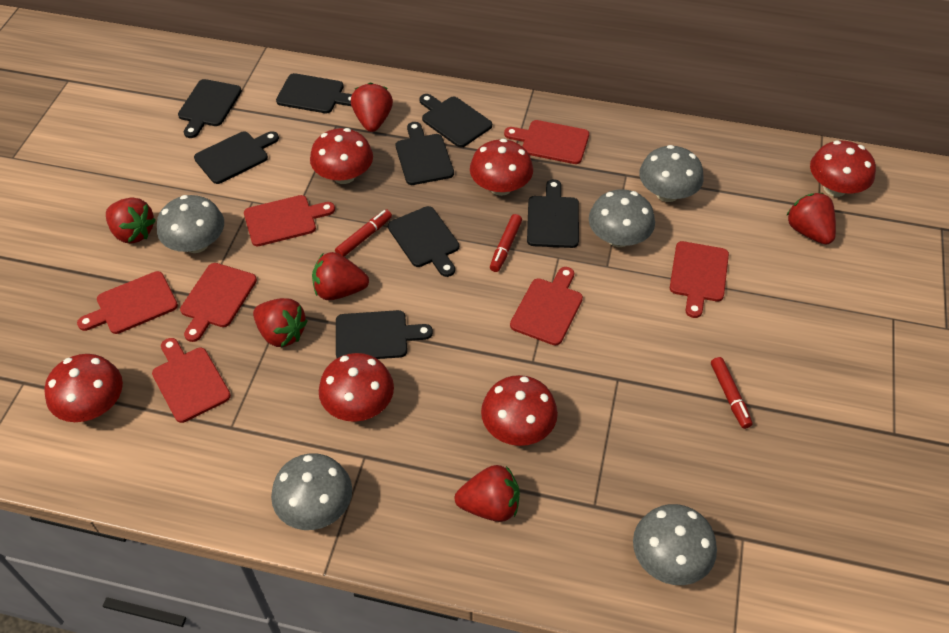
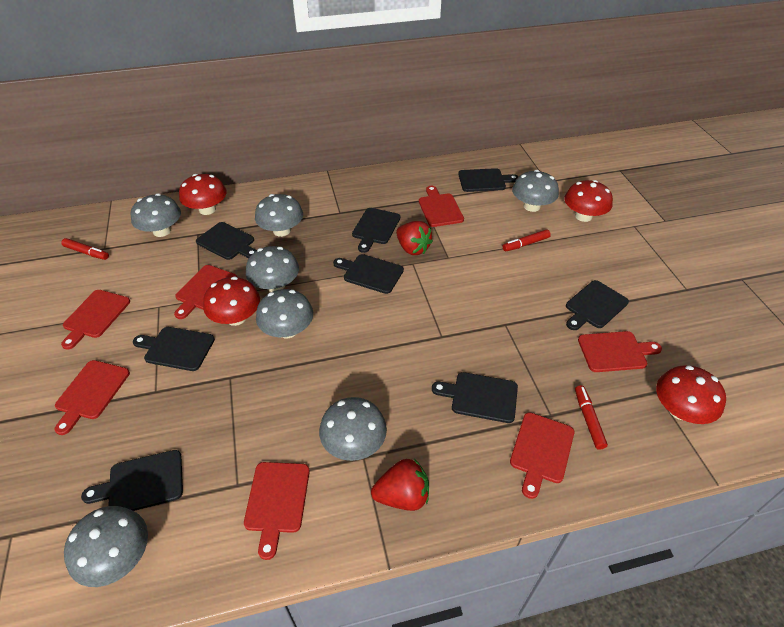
grey mushroom: [157,195,224,253] [271,453,352,530] [589,189,655,247] [633,504,717,585] [639,145,704,202] = 5 -> [64,506,148,587] [130,193,181,237] [246,246,299,292] [255,194,303,237] [256,289,313,338] [319,397,387,461] [512,170,559,212] = 7
red mushroom: [44,354,123,422] [310,128,373,184] [319,353,394,422] [470,139,533,196] [481,375,558,446] [810,141,876,197] = 6 -> [179,174,227,215] [203,277,260,326] [564,180,613,222] [656,365,726,424] = 4
red strawberry: [106,198,156,244] [253,298,308,347] [312,252,369,300] [351,83,393,132] [455,465,520,522] [786,193,836,245] = 6 -> [371,459,429,511] [396,221,433,255] = 2

